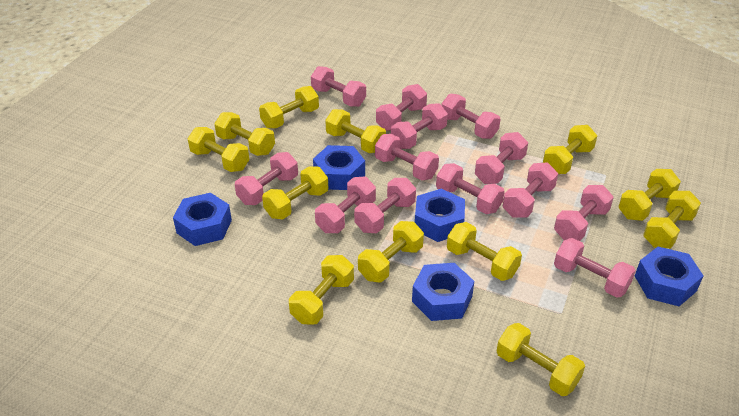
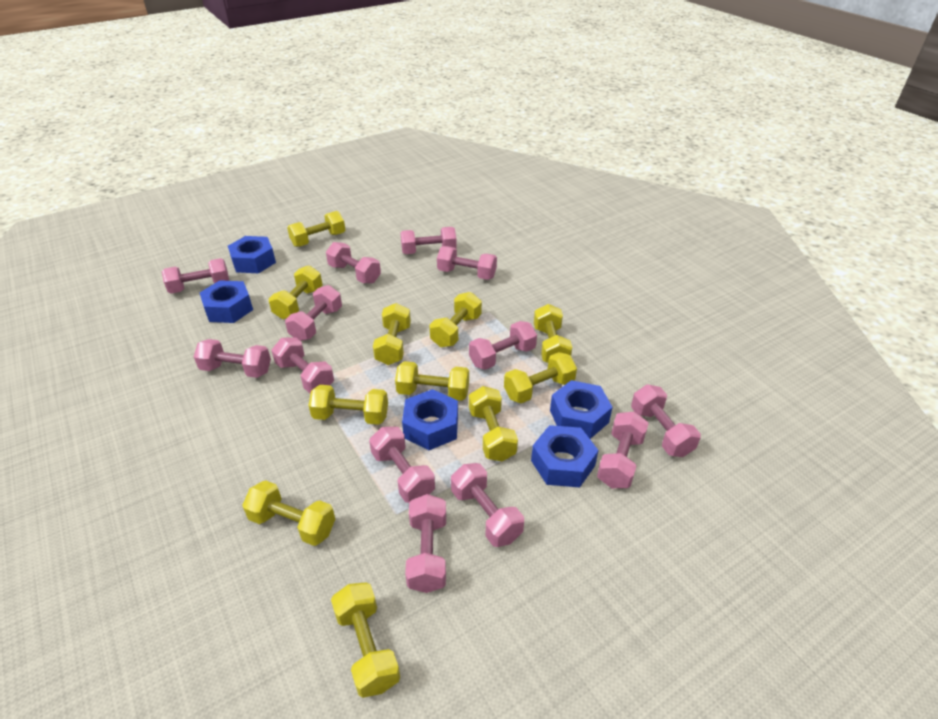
yellow dumbbell: [188,127,250,172] [214,112,275,156] [259,86,319,129] [262,166,328,219] [289,255,354,325] [325,109,386,153] [358,221,424,282] [447,222,522,281] [497,323,585,396] [543,125,597,174] [618,169,681,221] [643,191,701,248] = 12 -> [242,480,335,546] [269,265,323,319] [287,211,345,247] [308,385,388,425] [331,582,400,698] [373,303,411,365] [395,361,469,401] [429,292,482,347] [469,386,518,461] [504,352,577,403] [534,304,572,363] = 11

